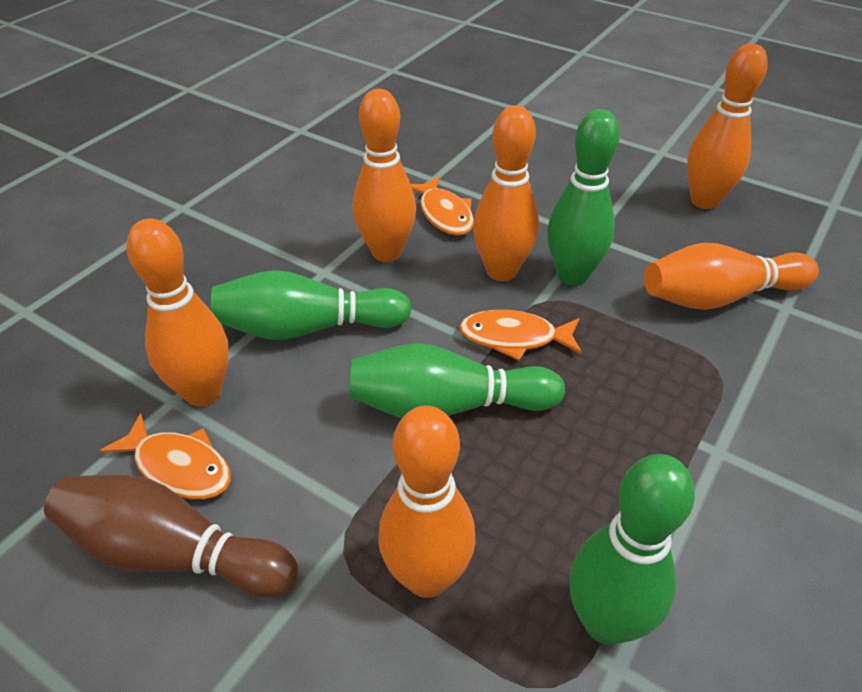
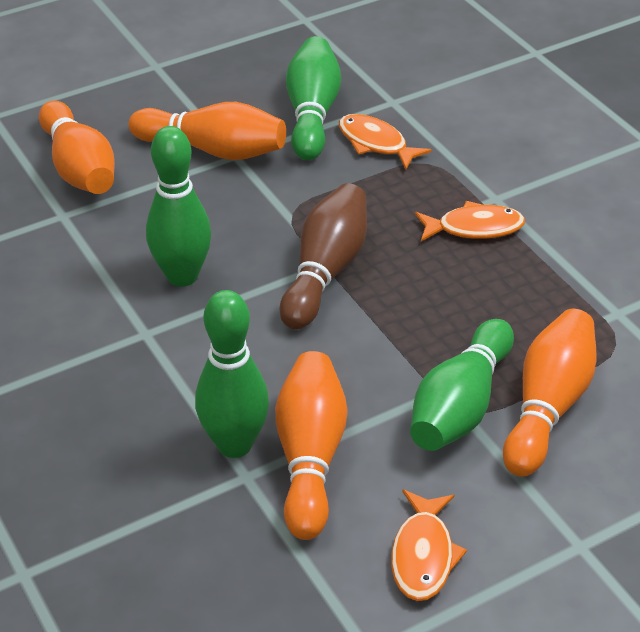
orange bowling pin: [127,219,229,406] [353,89,416,262] [378,406,476,598] [473,105,539,281] [644,243,819,310] [687,44,768,209] = 6 -> [39,101,115,194] [128,102,286,160] [275,351,347,540] [503,309,597,477] = 4

